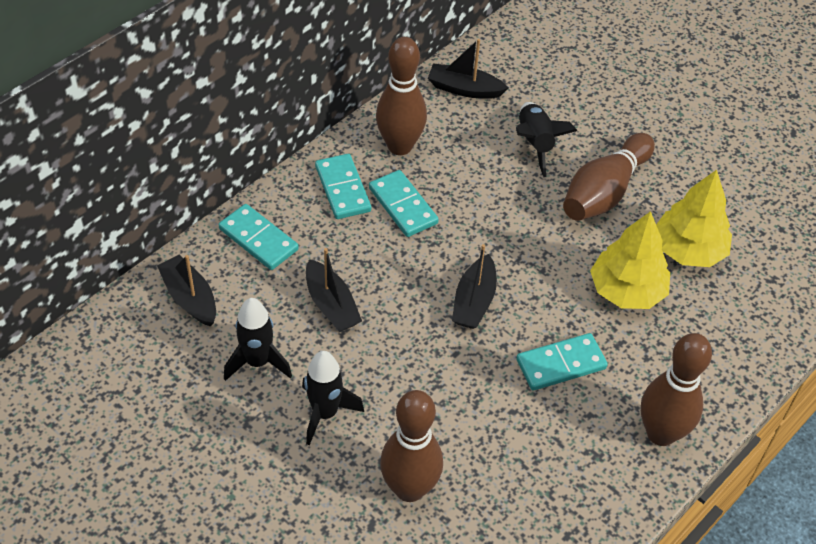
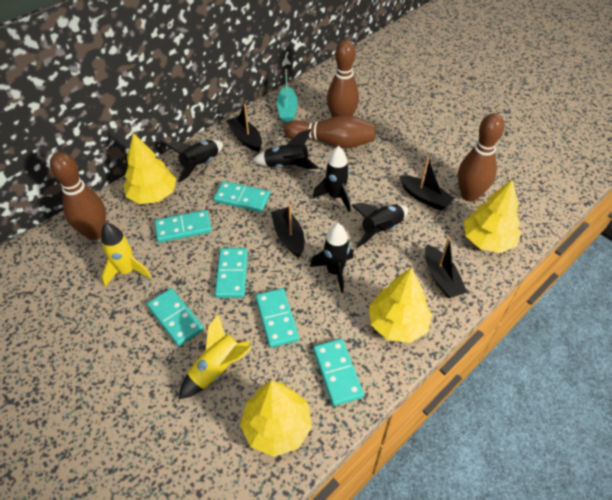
black rocket: [224,298,292,381] [302,351,364,446] [516,102,577,177] = 3 -> [165,140,223,183] [252,129,319,169] [310,223,354,293] [313,146,351,212] [351,202,408,248] = 5
turquoise boat: none = 0 -> [277,69,298,122] = 1
turquoise domino: [219,204,299,270] [315,154,371,219] [369,170,439,237] [516,333,608,391] = 4 -> [147,288,204,346] [155,210,212,243] [214,181,270,212] [215,248,248,298] [256,288,299,348] [313,339,364,406] = 6
yellow rocket: none = 0 -> [101,223,151,286] [179,314,253,399] = 2
yellow tree: [590,211,670,309] [656,170,732,267] = 2 -> [124,133,176,204] [240,381,312,457] [369,268,432,343] [464,179,521,253] = 4

